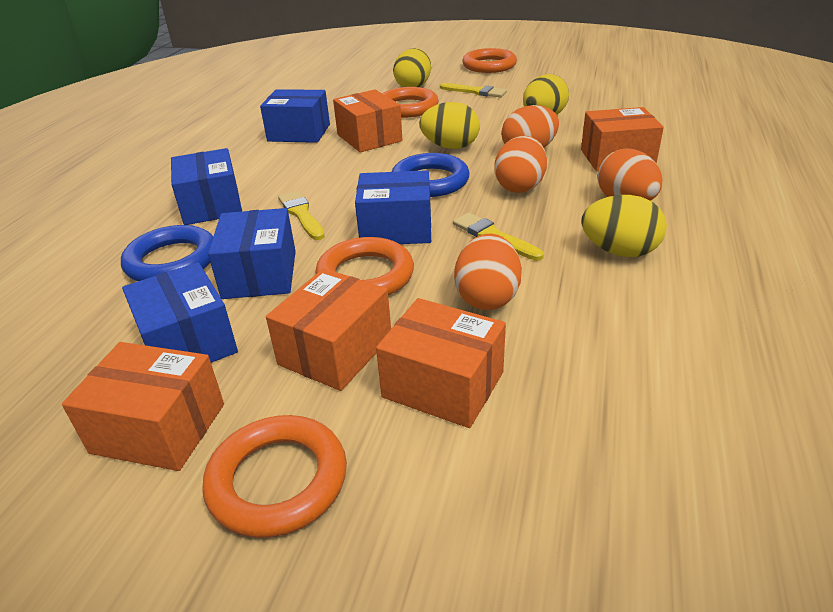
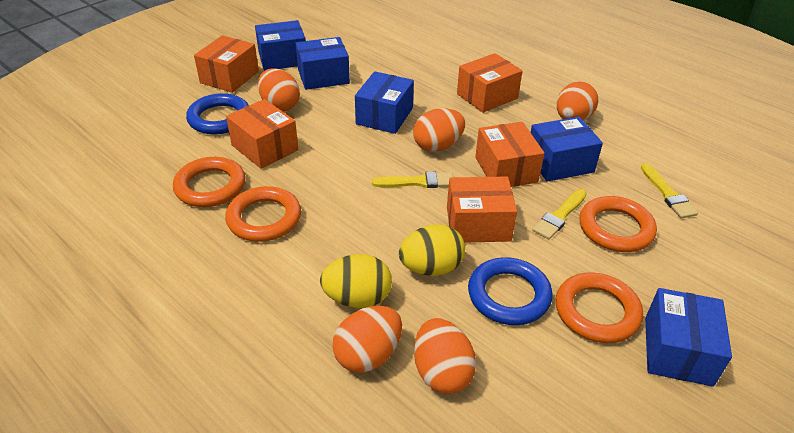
orange egg: [454,234,522,310] [494,136,547,193] [501,105,559,147] [597,149,663,201] = 4 -> [258,68,300,111] [332,306,402,373] [413,108,465,152] [414,318,476,394] [557,81,598,121] = 5
yellow egg: [393,48,431,87] [419,102,480,149] [523,74,569,115] [581,195,667,257] = 4 -> [320,254,392,308] [399,224,465,276] = 2

